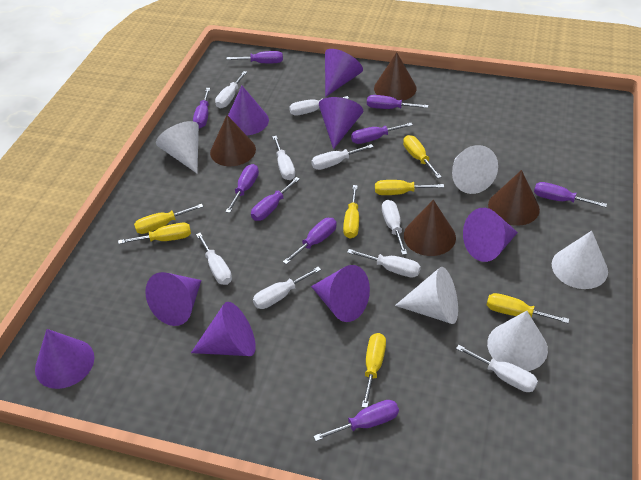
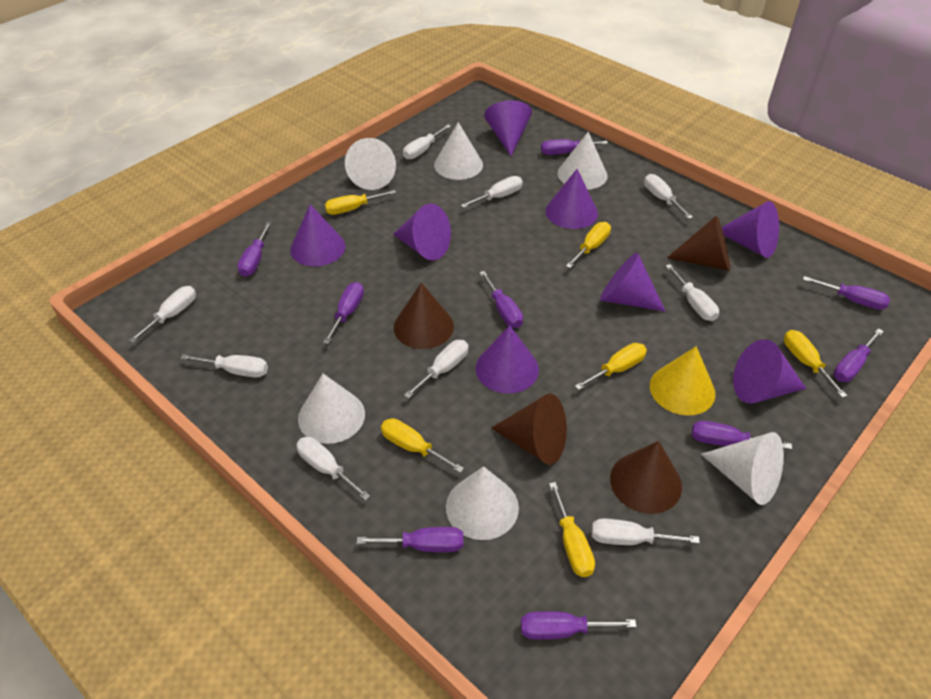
white cone: [156,121,199,173] [395,267,458,324] [452,145,498,194] [487,311,548,371] [552,231,608,289] = 5 -> [298,374,365,444] [345,138,396,190] [434,122,483,180] [446,466,519,540] [558,132,607,190] [701,432,784,505] = 6
yellow cone: none = 0 -> [650,346,715,416] = 1
yellow screwdriver: [118,223,191,244] [134,204,203,234] [343,185,359,239] [362,333,386,408] [375,180,444,195] [403,135,442,178] [487,293,569,323] = 7 -> [325,190,396,215] [381,418,464,473] [549,482,595,577] [566,222,611,268] [575,343,647,390] [784,330,847,398] = 6

